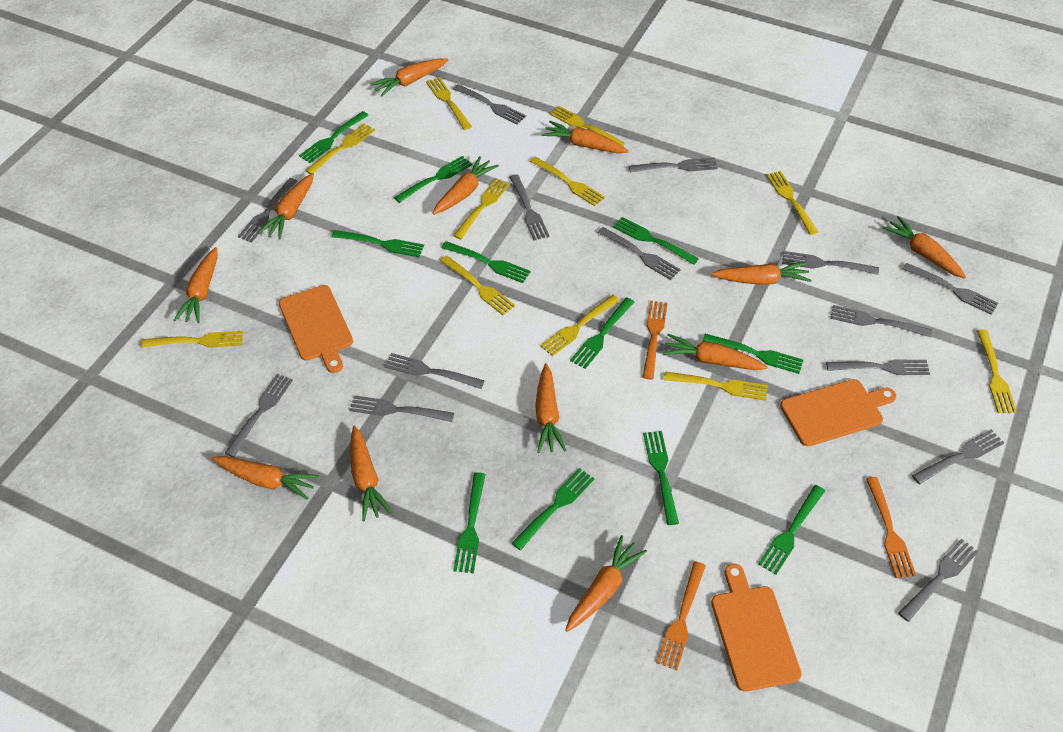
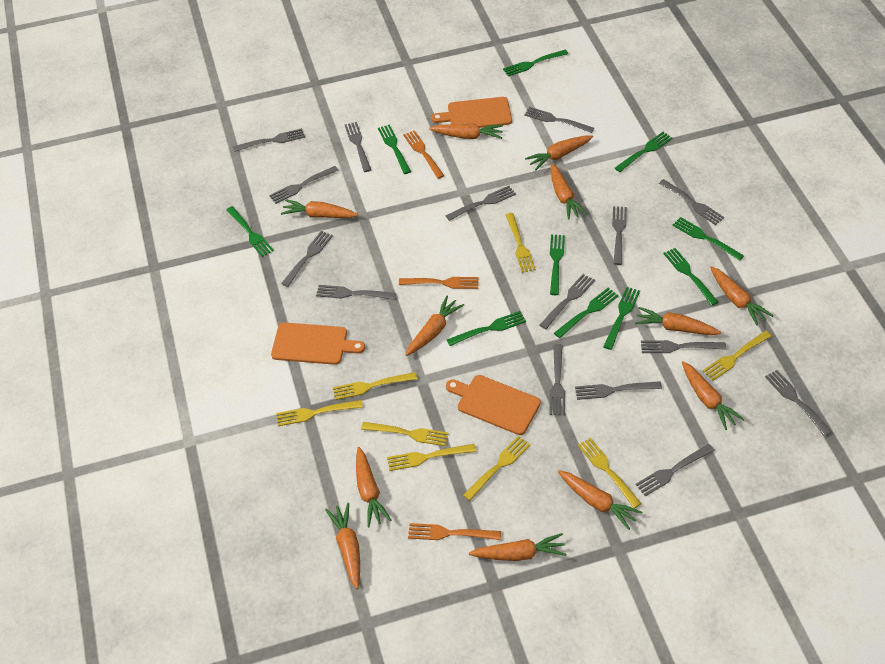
green fork: [299,111,369,163] [332,230,424,257] [394,156,472,203] [442,241,531,283] [453,472,486,573] [512,468,594,550] [570,297,634,369] [613,217,699,265] [643,431,679,525] [702,334,803,374] [758,485,825,575] = 11 -> [226,206,274,257] [378,125,411,174] [447,311,526,346] [503,50,568,76] [550,235,565,295] [554,288,619,338] [603,287,640,350] [615,132,673,172] [663,248,718,306] [672,217,744,261] = 10
grey fork: [225,374,293,457] [238,178,297,242] [349,395,454,422] [384,353,485,389] [453,84,526,125] [509,174,550,241] [598,227,681,280] [629,158,718,173] [782,251,879,275] [826,359,930,375] [830,305,932,337] [898,539,979,622] [903,263,998,315] [912,429,1004,484] = 14 -> [233,128,305,152] [269,166,339,204] [281,231,333,287] [316,285,396,300] [344,122,371,172] [445,186,516,221] [524,107,594,133] [540,274,595,329] [549,344,565,415] [575,381,662,400] [612,206,627,265] [635,444,715,496] [641,340,726,353] [659,179,724,225] [765,370,832,436] = 15
yellow fork: [141,331,243,348] [305,123,375,174] [426,77,472,130] [440,255,515,315] [453,178,510,239] [530,156,605,206] [540,295,620,356] [550,106,625,146] [664,372,768,401] [766,171,818,235] [977,329,1017,413] = 11 -> [276,400,363,426] [333,372,417,400] [361,422,449,446] [387,444,476,471] [463,436,531,501] [505,213,536,273] [578,438,642,508] [703,331,772,381] = 8

